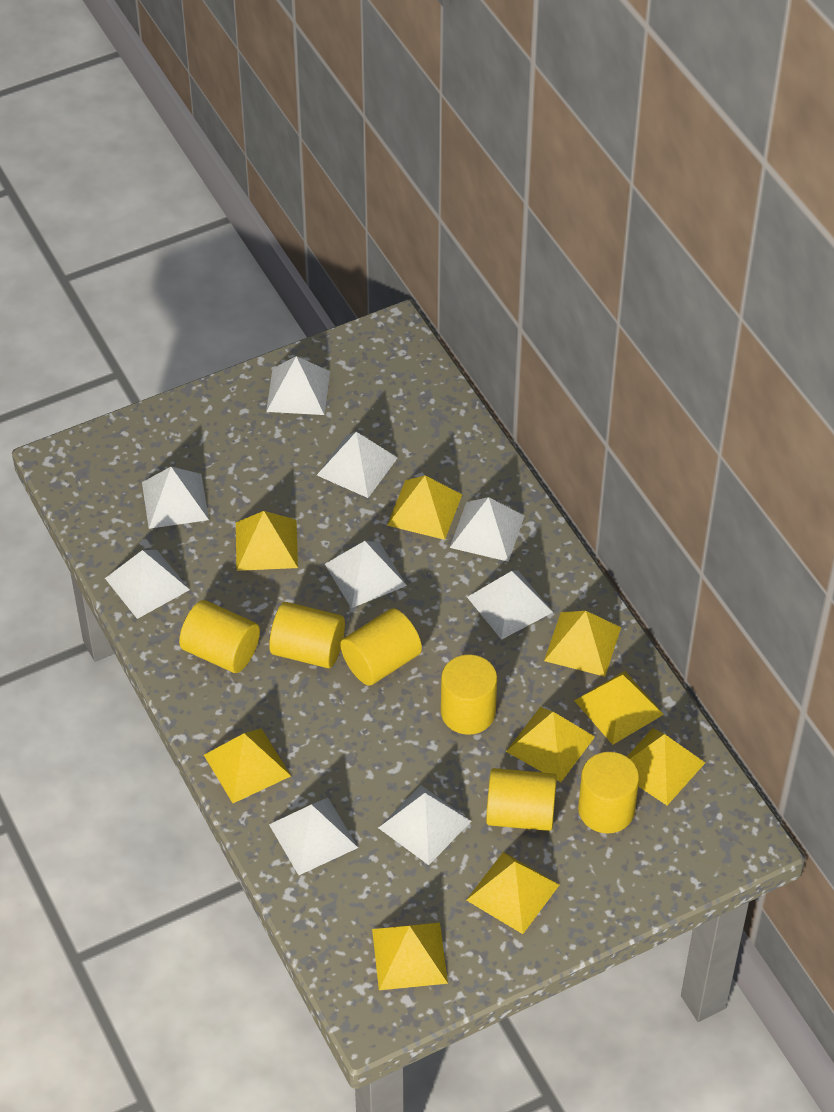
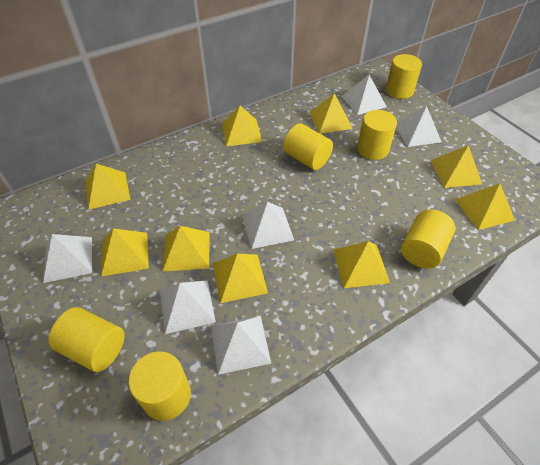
white pyramid: [105,550,190,619] [142,467,209,529] [266,356,330,415] [269,798,358,875] [317,432,398,498] [325,541,407,608] [378,785,471,865] [450,497,525,562] [467,570,553,640] = 9 -> [43,234,92,283] [160,280,216,334] [211,316,271,375] [242,202,294,249] [342,75,387,115] [396,106,442,147] = 6

